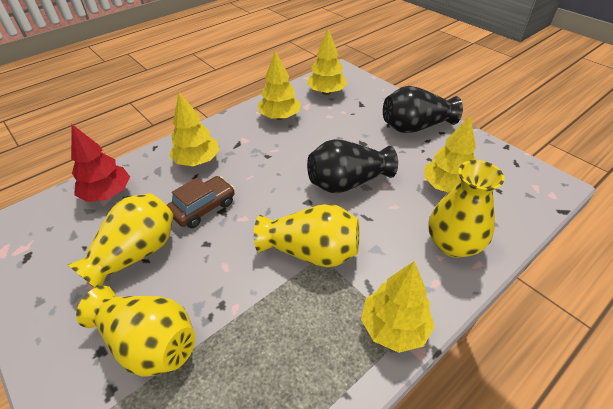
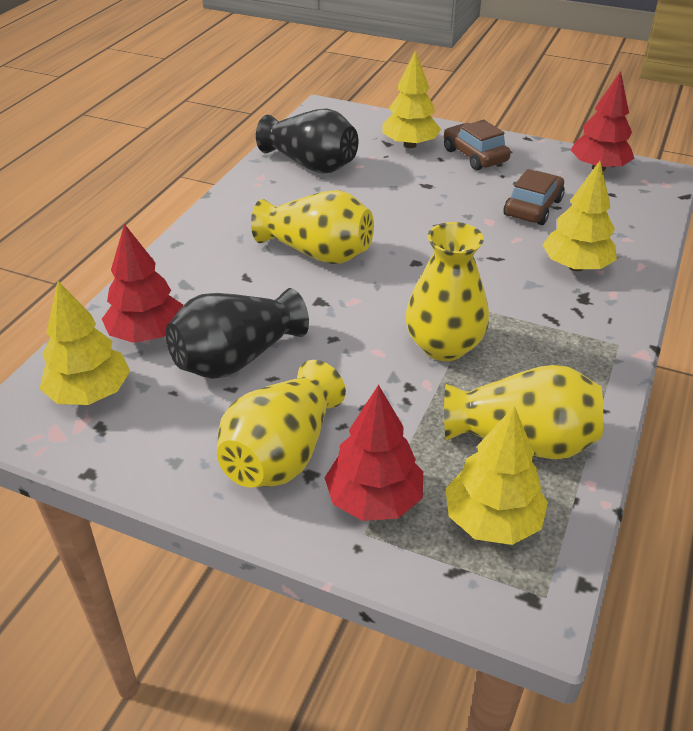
brown car: [167,176,235,228] = 1 -> [444,120,511,170] [504,169,565,225] = 2
red tree: [71,124,130,202] = 1 -> [102,224,183,343] [325,385,423,521] [571,71,634,171] = 3
yellow tree: [169,92,219,166] [258,51,301,120] [306,29,347,95] [361,261,435,353] [424,116,476,193] = 5 -> [40,281,130,405] [382,50,441,148] [446,406,548,545] [543,161,617,271] = 4

